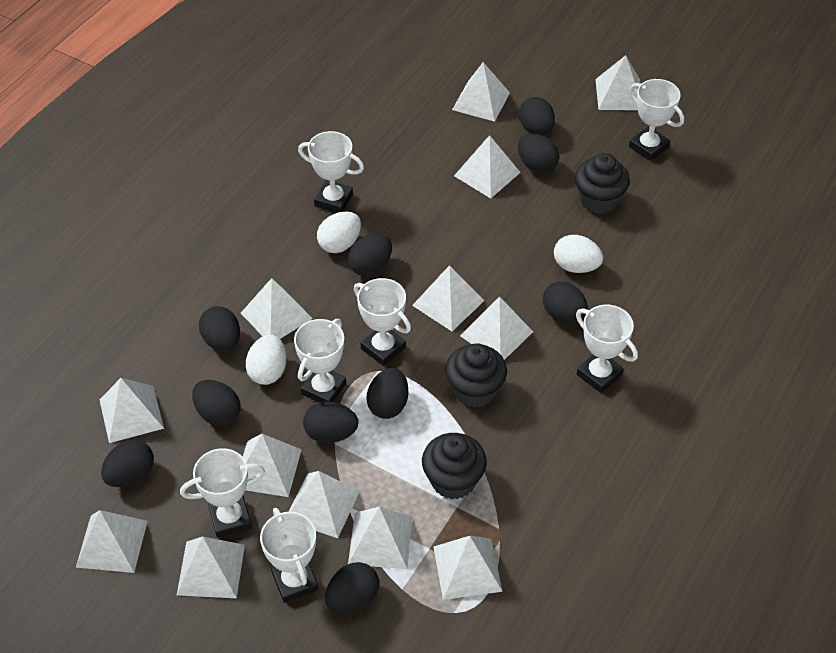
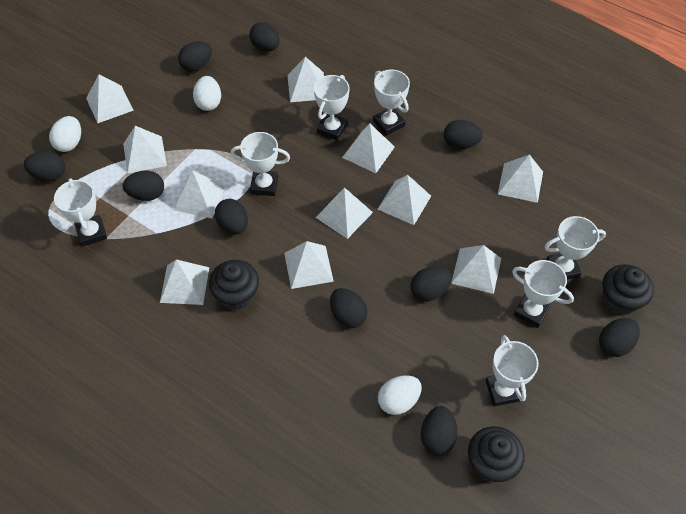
white pyramid: [76,510,148,573] [100,378,164,443] [177,536,245,598] [241,278,313,339] [243,434,302,497] [289,471,360,538] [348,507,413,569] [412,265,484,331] [434,536,503,600] [452,62,510,122] [454,135,521,198] [460,296,533,360] [595,55,641,110] = 13 -> [86,74,134,123] [123,126,167,174] [160,259,209,305] [174,170,225,218] [284,241,334,289] [287,57,324,102] [316,187,373,239] [342,123,395,173] [378,175,431,225] [451,245,501,294] [498,154,543,203] = 11

